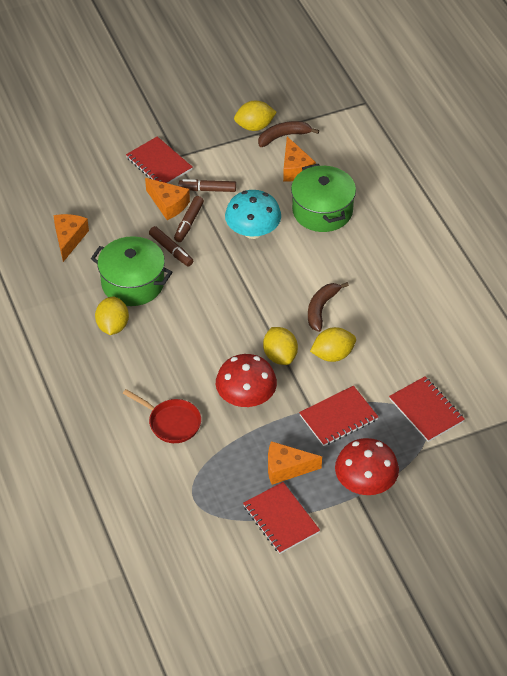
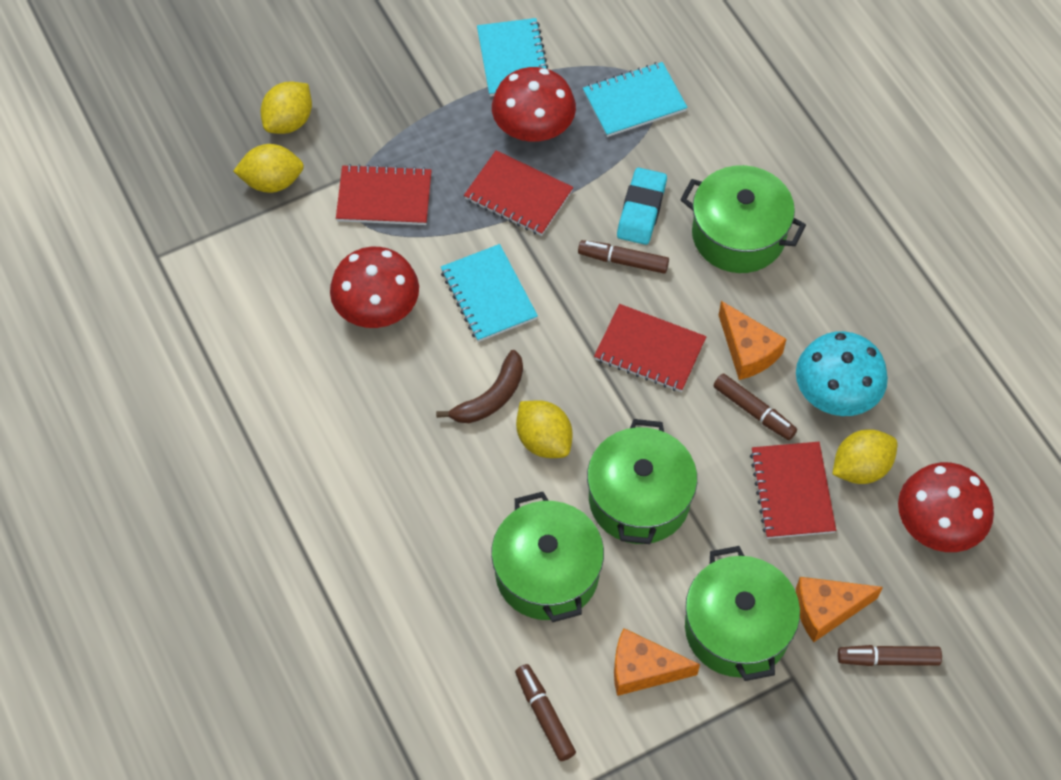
brown banana: [258,121,319,147] [308,282,349,332] = 2 -> [436,350,523,423] = 1
brown marker: [149,226,193,266] [174,196,204,242] [179,179,236,192] = 3 -> [515,664,576,761] [578,240,669,274] [713,374,797,440] [838,645,942,666] = 4
green pot: [91,236,172,306] [291,164,356,232] = 2 -> [491,492,604,622] [587,419,697,544] [680,165,806,273] [685,546,800,681] = 4
orange cheese: [53,214,89,262] [145,178,190,220] [268,441,322,485] [283,137,316,181] = 4 -> [614,628,700,696] [719,301,786,380] [796,577,883,642] = 3
red mushroom: [216,354,277,407] [335,438,399,495] = 2 -> [330,247,419,328] [492,67,576,142] [898,462,994,552] = 3
red pan: [123,389,201,443] = 1 -> none = 0
turquoise eraser: none = 0 -> [617,168,667,245] = 1
turquoise notebook: none = 0 -> [441,244,538,342] [477,18,548,97] [583,62,688,137] = 3

